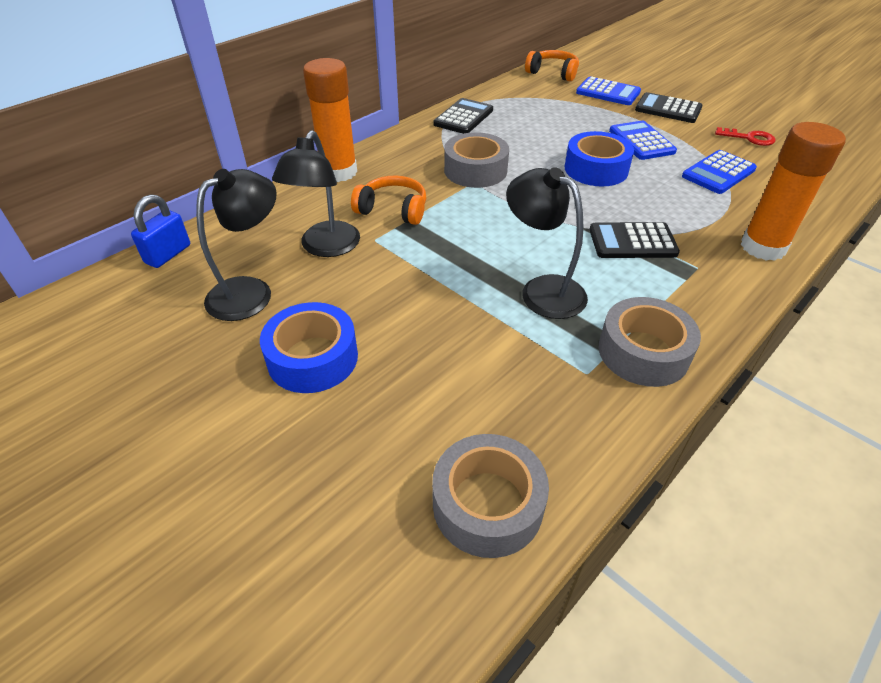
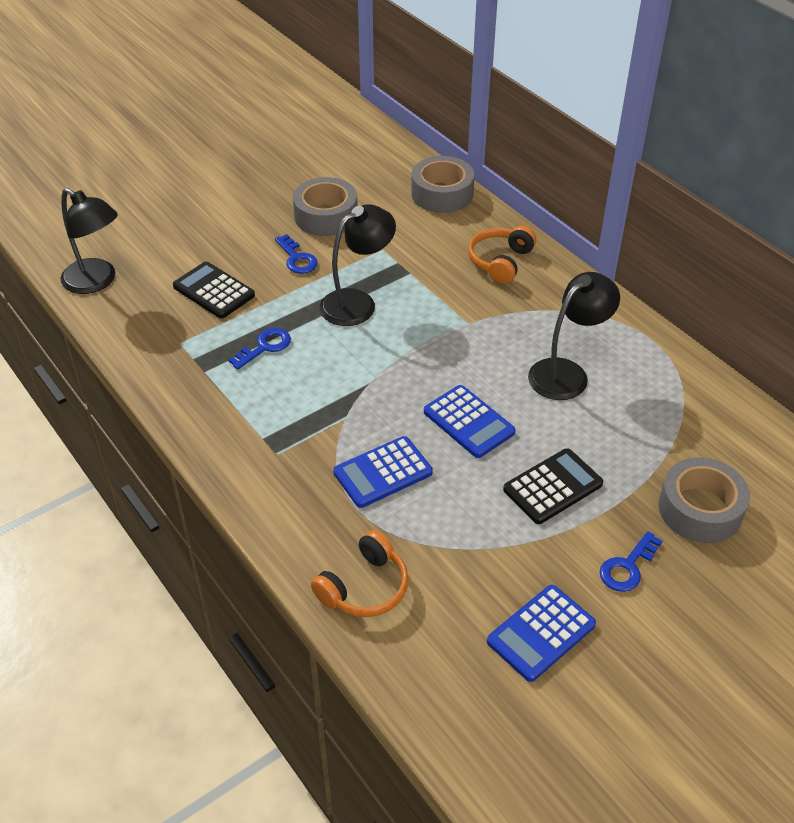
black calculator: [433,98,493,134] [590,222,680,258] [635,92,703,123] = 3 -> [173,262,255,318] [503,448,603,524] = 2
blue key: none = 0 -> [229,328,291,369] [275,234,318,274] [600,531,663,592] = 3
blue padlock: [131,194,190,268] = 1 -> none = 0
blue tape: [260,302,358,393] [565,131,634,186] = 2 -> none = 0
orange glue stick: [303,58,357,182] [741,122,846,261] = 2 -> none = 0
red key: [715,127,776,146] = 1 -> none = 0

